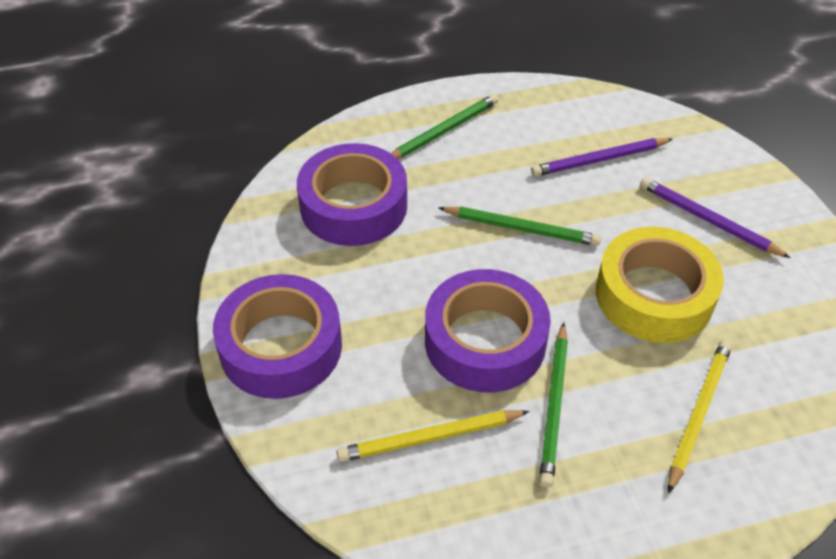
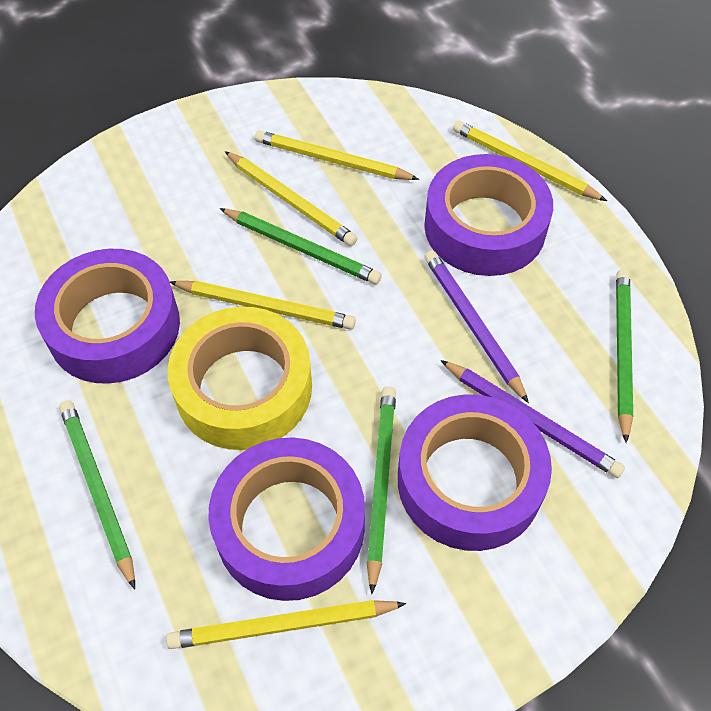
green pencil: [391,94,498,159] [438,207,601,246] [539,322,568,488] = 3 -> [59,400,135,589] [219,208,382,284] [366,386,396,594] [616,269,633,443] = 4
purple tape: [213,274,342,399] [297,143,407,246] [425,269,551,392] = 3 -> [35,249,180,384] [208,437,365,601] [398,394,552,551] [424,154,553,276] = 4
yellow pencil: [337,410,530,462] [668,340,732,493] = 2 -> [166,600,406,649] [170,281,356,330] [225,151,358,246] [255,130,419,180] [453,120,607,201] = 5

